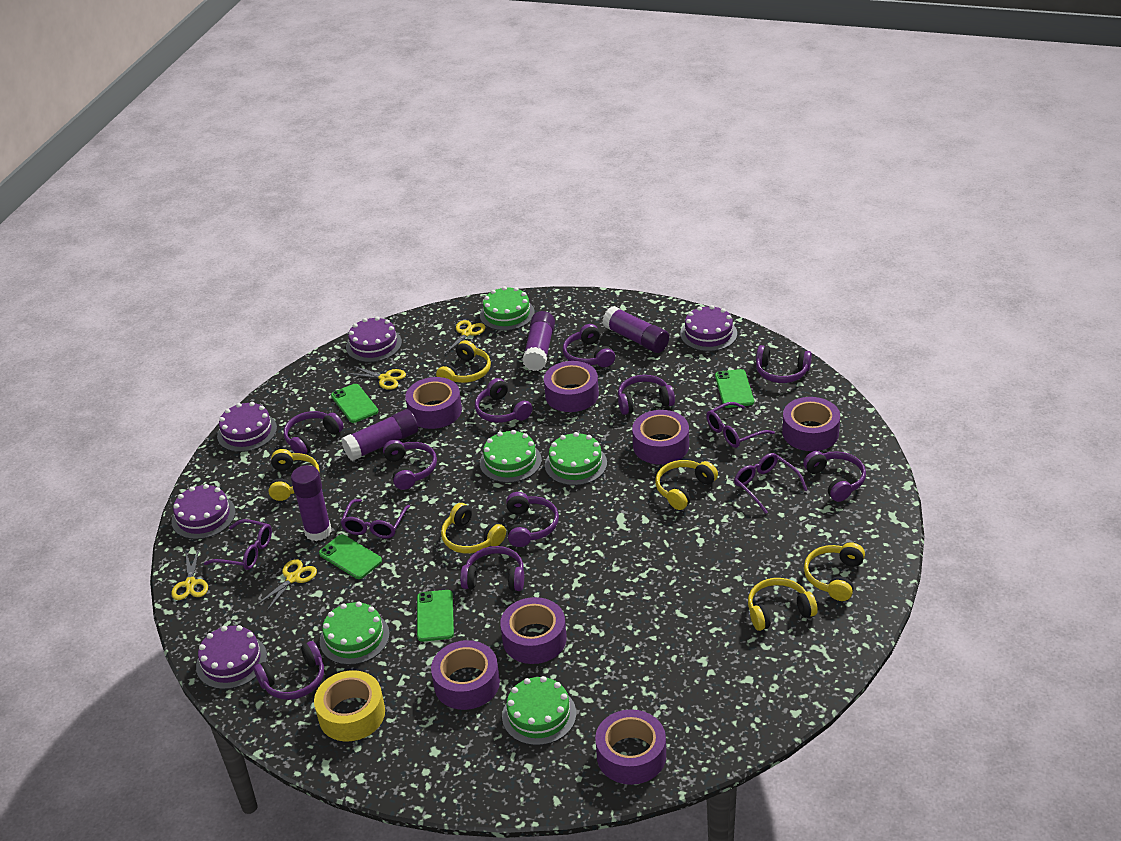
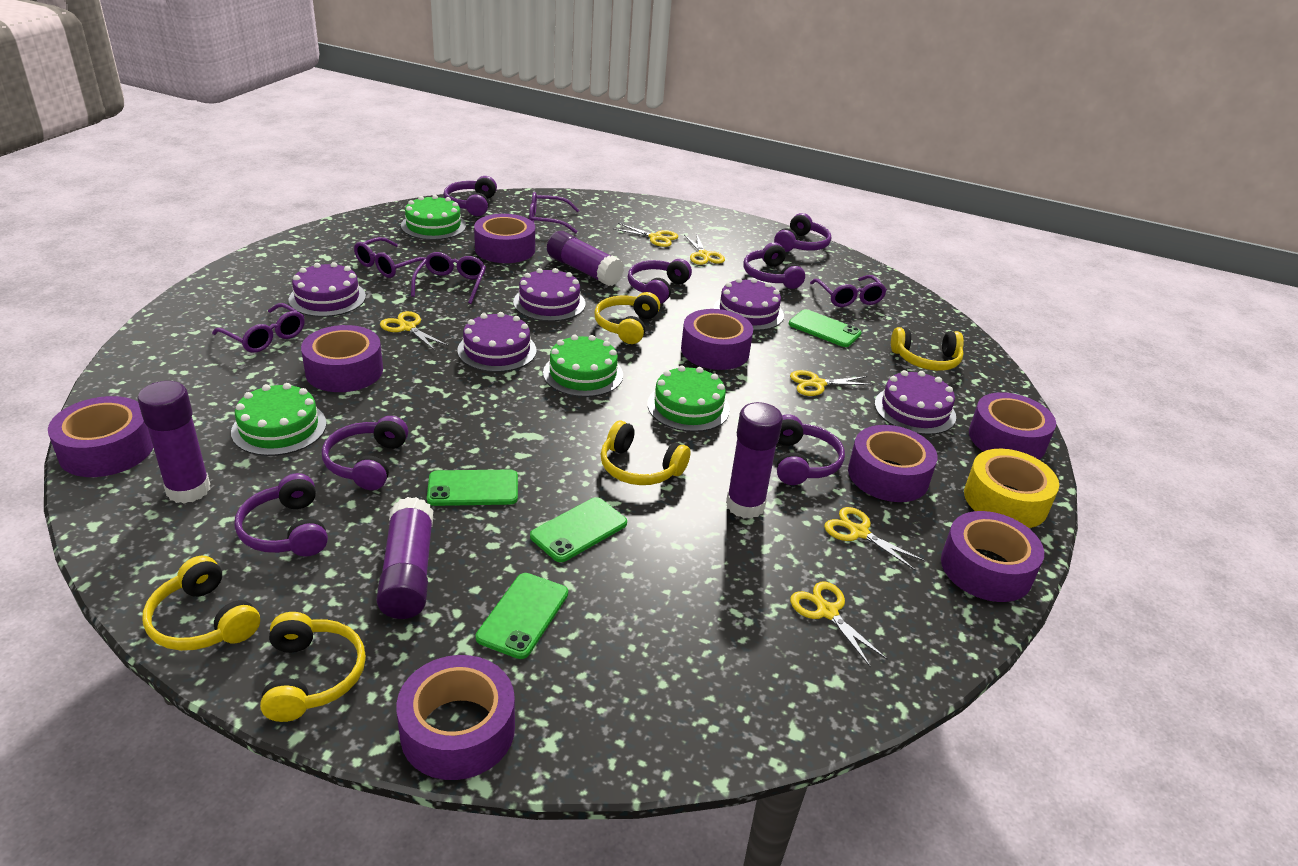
green cake: [320,601,390,665] [480,286,535,331] [480,430,542,483] [502,676,576,745] [545,432,607,485] = 5 -> [231,383,327,456] [401,195,466,240] [543,335,623,397] [647,366,730,432] = 4
purple glasses: [204,519,272,570] [340,499,410,538] [706,402,775,448] [734,453,807,514] = 4 -> [212,303,305,353] [354,237,425,278] [411,252,486,304] [529,192,579,233] [810,275,887,307] = 5
purple headphones: [254,641,324,700] [284,411,344,454] [383,440,437,490] [460,546,524,591] [475,378,532,423] [506,492,559,547] [563,324,615,367] [618,375,675,415] [756,345,812,383] [803,451,866,502] = 10 -> [235,473,328,557] [322,416,408,490] [444,176,497,216] [628,259,692,304] [744,242,805,289] [774,213,831,252] [777,414,845,485] = 7
purple tape: [405,377,462,429] [431,640,500,710] [500,597,567,664] [544,361,599,412] [595,709,666,785] [632,410,689,465] [782,397,840,451] = 7 -> [48,396,153,477] [301,325,383,392] [396,655,515,780] [474,214,535,263] [681,309,753,370] [848,425,938,502] [941,511,1044,602] [969,392,1056,459] = 8
yellow headphones: [269,449,319,501] [436,340,491,383] [441,503,506,553] [655,460,718,510] [748,578,818,631] [804,542,865,601] = 6 -> [143,556,260,651] [260,612,366,722] [594,292,660,344] [601,420,691,485] [891,327,964,371] = 5
yellow scissors: [171,549,208,600] [256,559,317,611] [346,366,406,390] [445,320,485,357] = 4 -> [380,311,449,350] [612,223,678,247] [684,233,725,265] [790,370,874,396] [790,582,888,667] [824,507,925,571] = 6

